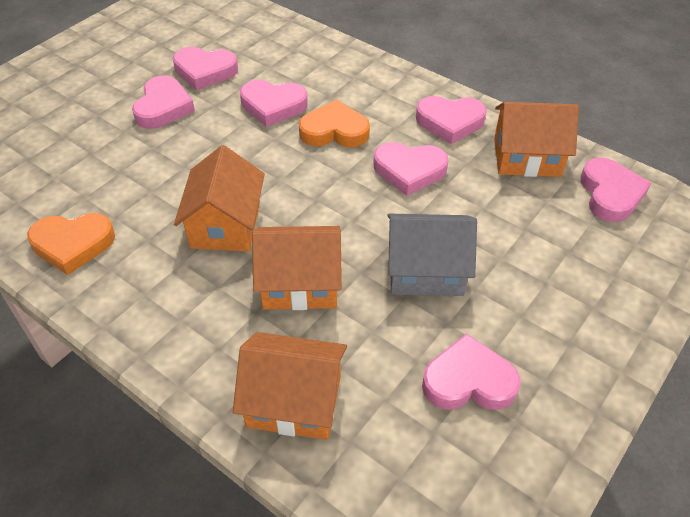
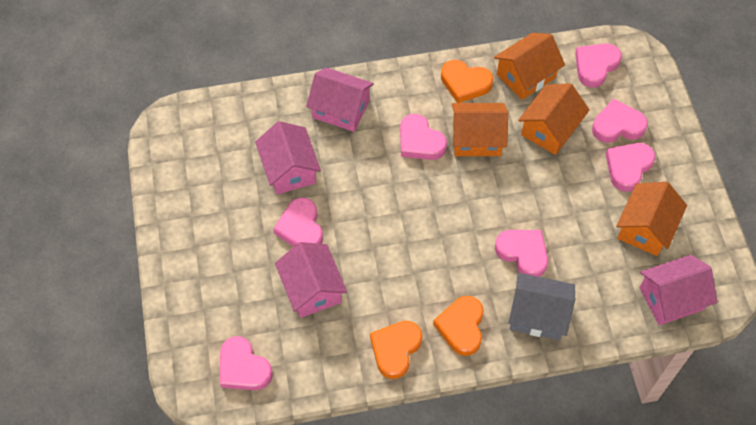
orange heart: [27,213,115,275] [299,99,370,147] = 2 -> [370,321,422,379] [433,296,484,356] [441,60,493,103] = 3
pink house: none = 0 -> [255,121,321,195] [275,242,347,318] [306,68,374,132] [639,255,717,325] = 4

